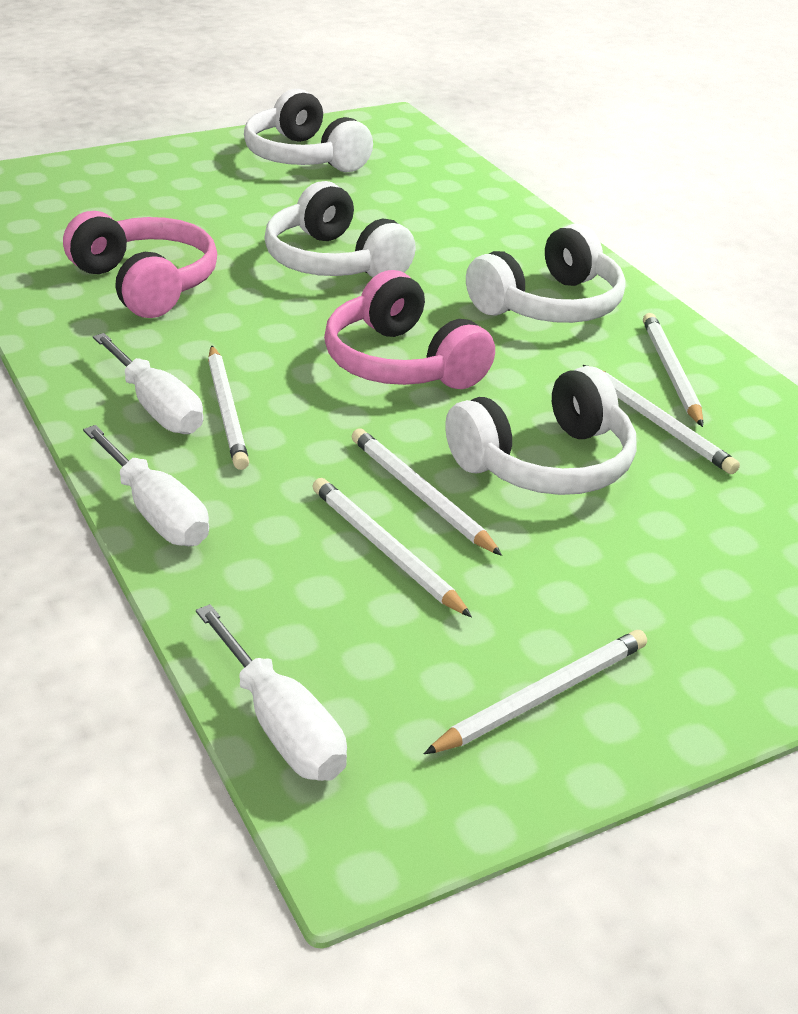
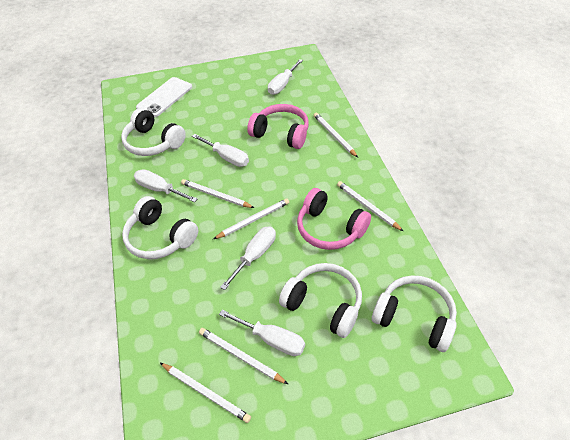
white phone: none = 0 -> [136,77,192,117] = 1
white screwdriver: [83,425,209,546] [93,333,203,434] [196,604,347,781] = 3 -> [134,169,197,202] [192,134,249,167] [219,310,305,356] [220,226,276,290] [268,59,303,95] = 5

